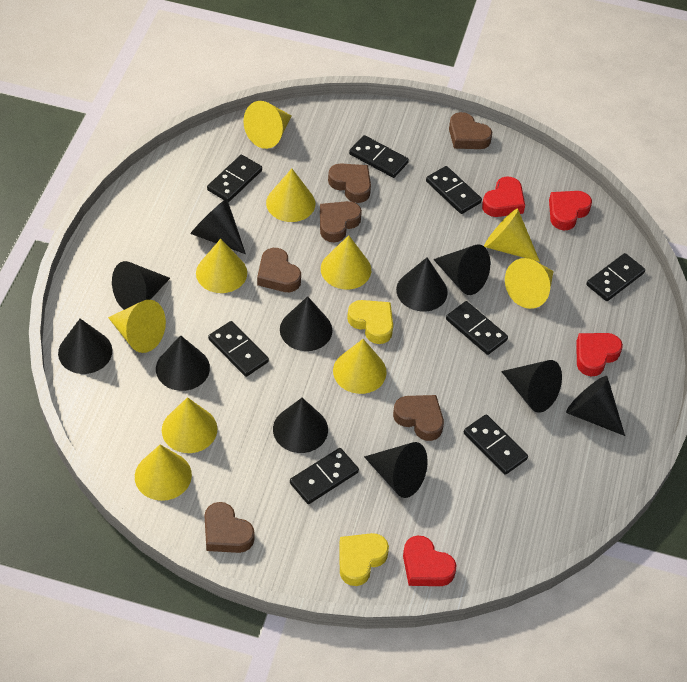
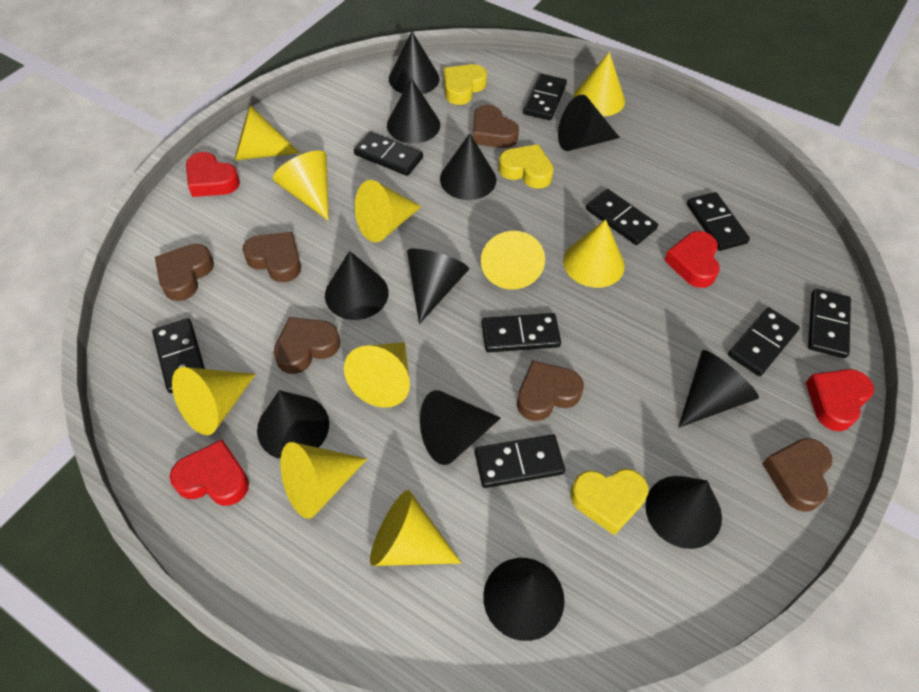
black domino: [207,155,262,202] [208,321,269,377] [290,448,359,504] [349,135,409,178] [426,166,482,214] [446,301,508,355] [464,414,528,475] [587,253,645,301] = 8 -> [152,318,205,393] [354,132,423,176] [475,434,565,488] [482,313,561,353] [523,74,567,120] [586,189,658,245] [687,192,750,251] [728,307,800,376] [808,289,851,358] = 9
yellow heart: [339,533,389,586] [347,300,393,344] = 2 -> [444,64,487,105] [498,144,554,189] [570,469,648,535] = 3

